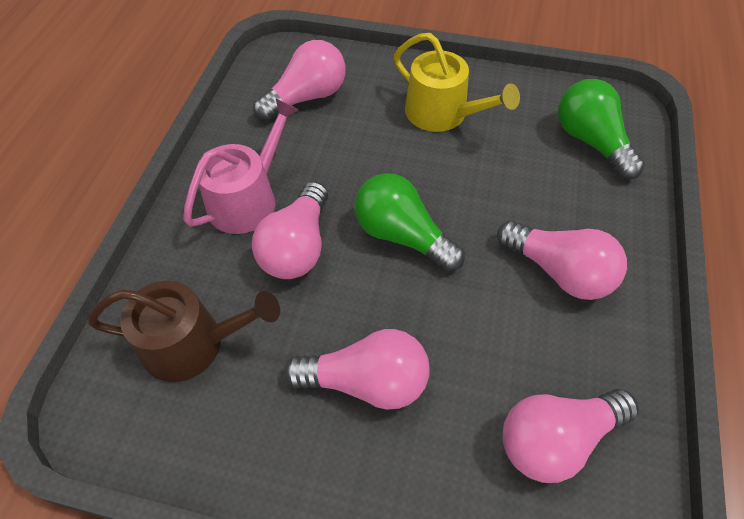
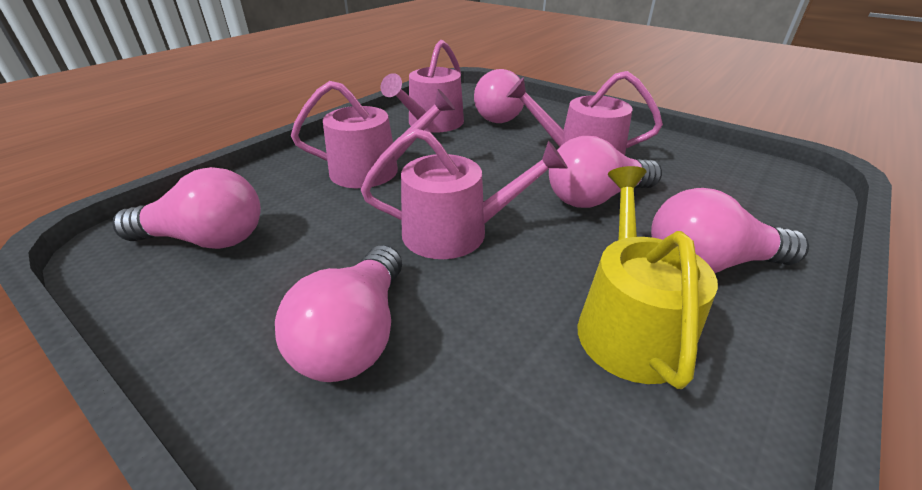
brown watering can: [88,281,280,382] = 1 -> none = 0
green light bulb: [355,173,465,272] [558,79,644,179] = 2 -> none = 0
pink watering can: [183,99,299,234] = 1 -> [291,81,455,188] [361,128,568,259] [380,40,464,133] [506,71,663,155] = 4

